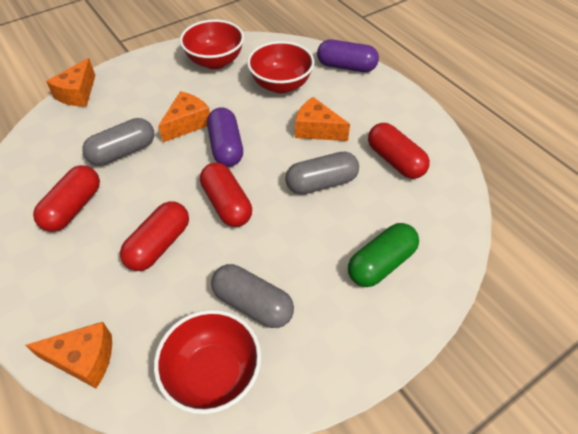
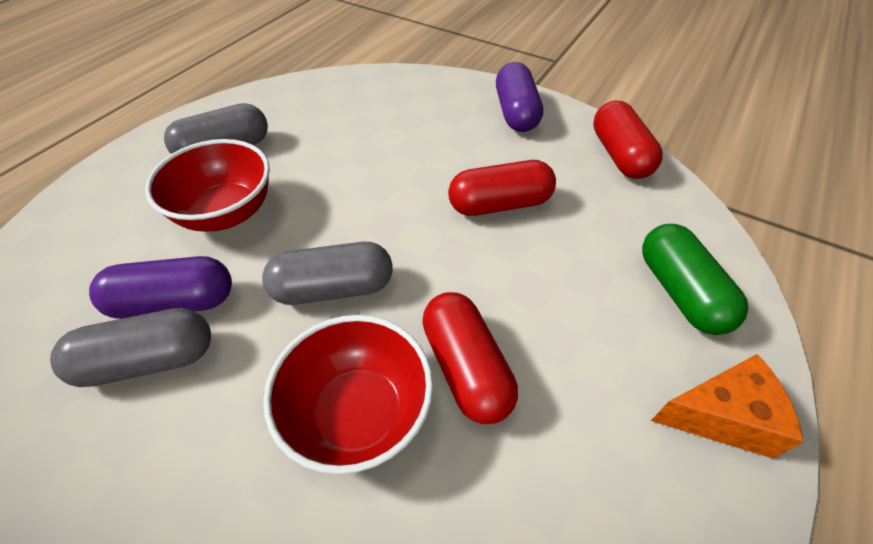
orange cheese: [25,322,112,389] [46,58,95,107] [158,91,210,142] [295,97,350,141] = 4 -> [650,354,804,459] = 1
red bowl: [154,310,261,414] [180,19,244,69] [247,41,314,93] = 3 -> [145,139,270,232] [263,315,433,474] = 2
red capsule: [33,165,100,232] [120,201,189,271] [200,163,252,227] [368,123,430,179] = 4 -> [422,292,518,424] [448,160,556,216] [593,100,663,179] = 3

